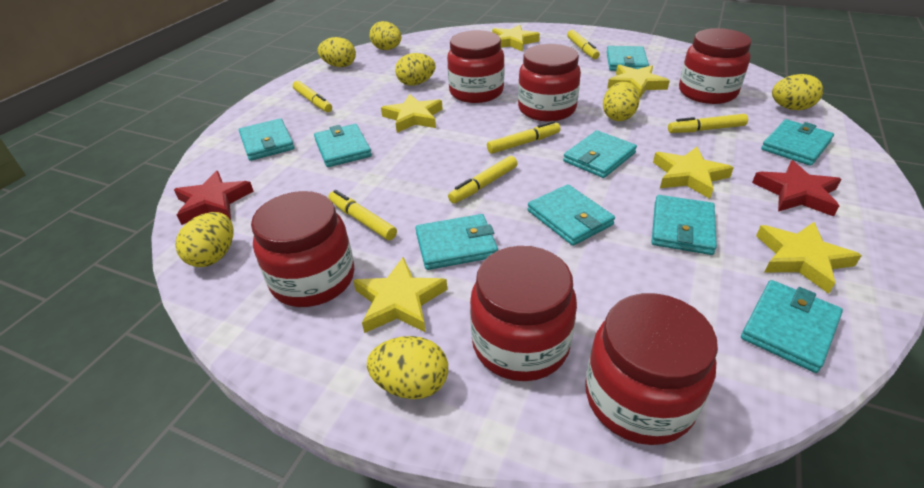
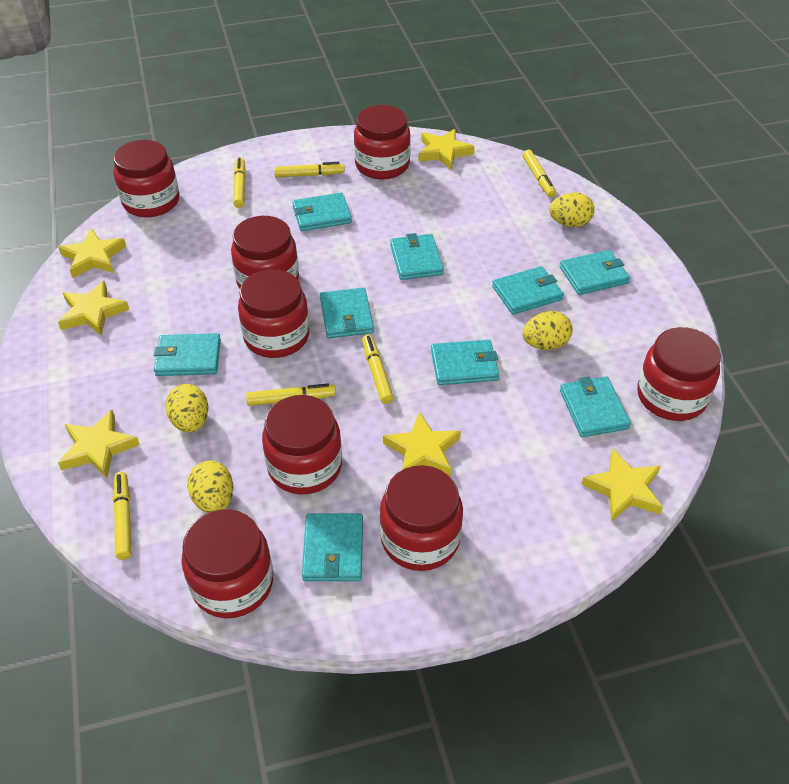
red jar: [251,191,354,307] [447,30,505,103] [470,246,577,381] [518,44,581,121] [586,293,718,445] [679,28,752,104] = 6 -> [113,140,179,217] [181,509,273,618] [231,216,299,289] [238,269,309,358] [262,395,342,495] [354,105,411,179] [379,465,463,571] [637,327,721,421] = 8
red star: [174,171,254,225] [752,160,841,217] = 2 -> none = 0
yellow egg: [175,212,234,267] [318,37,356,67] [367,336,448,399] [369,21,402,50] [395,53,436,86] [603,82,640,121] [772,74,823,110] = 7 -> [166,384,208,432] [187,461,233,513] [523,311,573,350] [549,193,595,227] = 4

